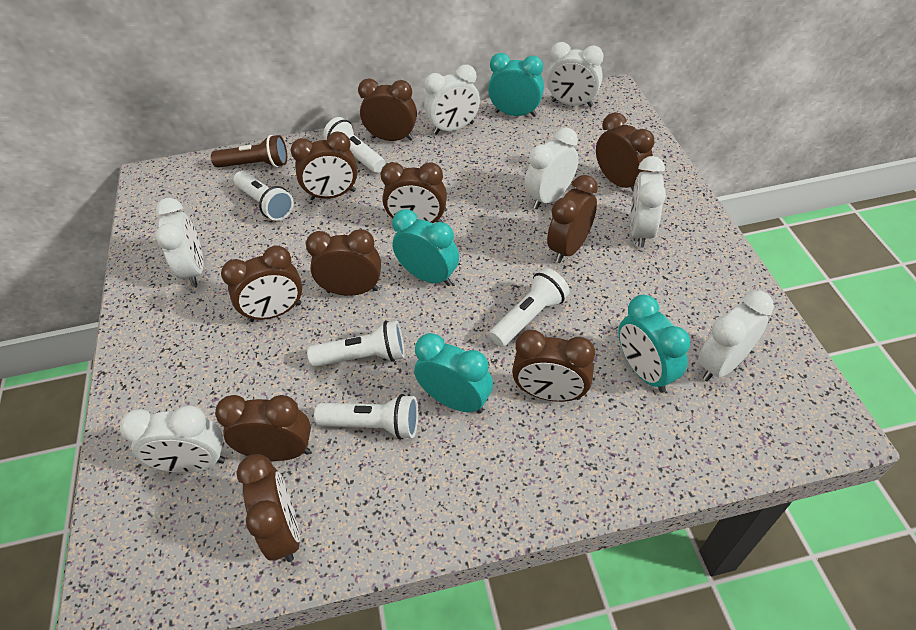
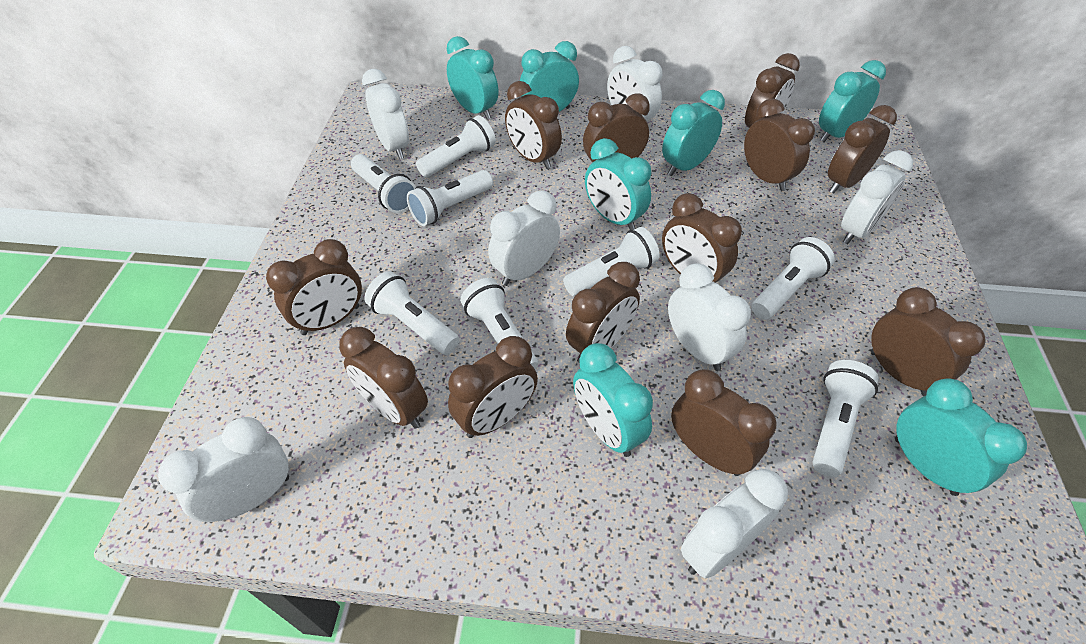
brown clock: [215,395,311,461] [221,246,302,322] [236,454,300,562] [291,131,358,200] [306,229,381,296] [358,78,417,141] [381,162,447,223] [512,330,595,402] [547,175,598,263] [596,112,654,191] = 10 -> [266,239,362,335] [339,327,428,429] [448,336,538,438] [505,81,562,169] [566,262,640,363] [583,94,650,163] [662,193,742,283] [671,369,777,476] [744,99,815,191] [745,53,800,128] [828,105,897,194] [870,287,986,396] = 12
brown flashlight: [211,135,287,168] = 1 -> none = 0
turquoise clock: [392,209,459,286] [414,333,493,414] [488,53,544,117] [619,295,690,393] = 4 -> [447,36,498,120] [520,41,579,112] [573,343,653,457] [585,138,651,230] [662,90,725,176] [819,60,886,142] [895,379,1027,496] = 7
white flashlight: [233,171,294,221] [307,320,405,367] [314,394,418,440] [323,117,385,173] [489,268,570,347] = 5 -> [351,154,416,213] [364,271,460,355] [407,170,493,226] [416,115,496,178] [460,278,538,370] [563,227,660,296] [752,237,835,319] [812,360,878,477] = 8

